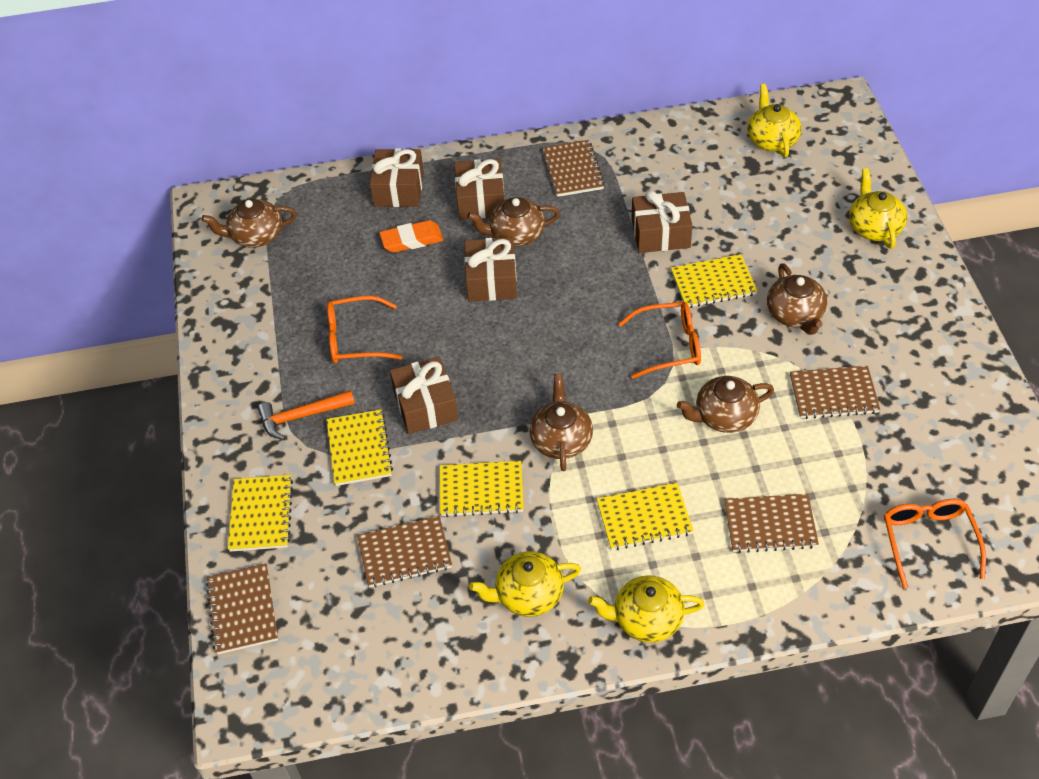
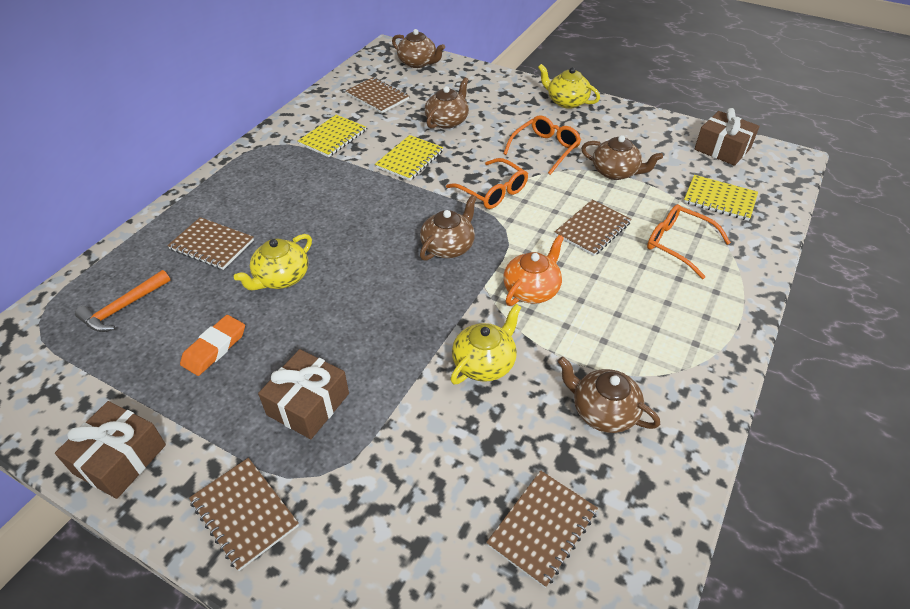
brown gift: [370,148,424,207] [390,357,458,434] [454,158,505,220] [464,237,517,302] [631,190,693,253] = 5 -> [55,401,166,499] [258,349,349,439] [695,108,760,166] = 3
orange teapot: none = 0 -> [503,235,564,306] = 1
yellow notebook: [228,475,293,552] [326,409,393,486] [440,461,524,517] [597,483,694,550] [671,254,757,308] = 5 -> [298,115,366,157] [375,135,443,181] [684,175,758,221] = 3
yellow teapot: [469,551,581,617] [588,575,705,642] [747,84,801,157] [849,168,907,249] = 4 -> [234,234,312,290] [450,304,522,384] [538,64,600,109] = 3

